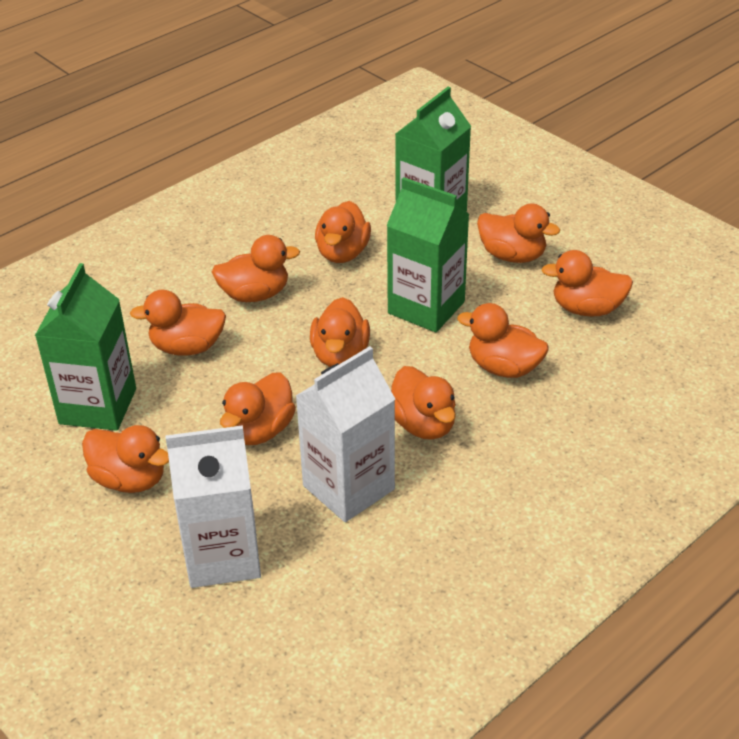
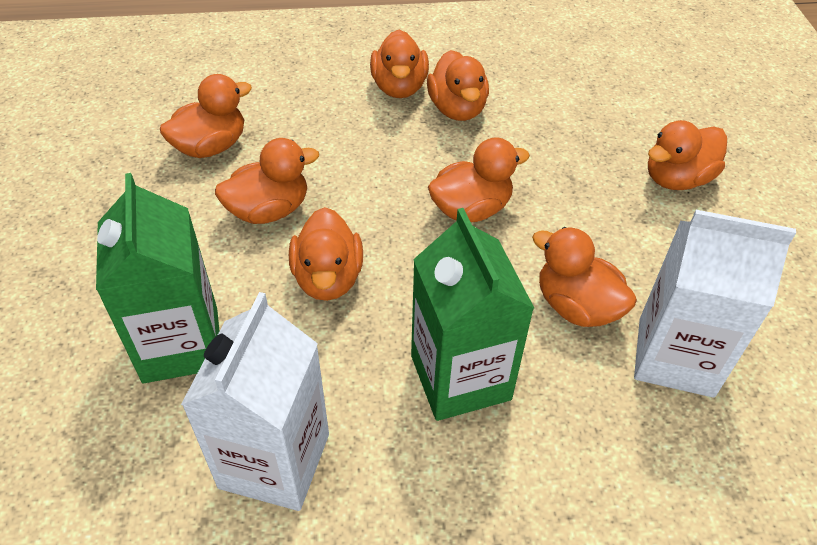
green carton: [35,263,136,431] [386,177,469,332] [396,87,471,212] = 3 -> [96,173,219,383] [411,208,534,421] = 2
orange duck: [82,425,169,493] [130,290,226,356] [212,235,300,302] [220,373,296,445] [310,297,370,367] [315,201,371,263] [391,366,456,440] [457,303,549,378] [477,204,560,263] [541,250,633,317] = 10 -> [160,74,252,158] [215,138,319,224] [289,207,363,301] [370,30,429,98] [427,50,489,121] [428,137,530,222] [532,227,637,327] [648,120,727,190] = 8

